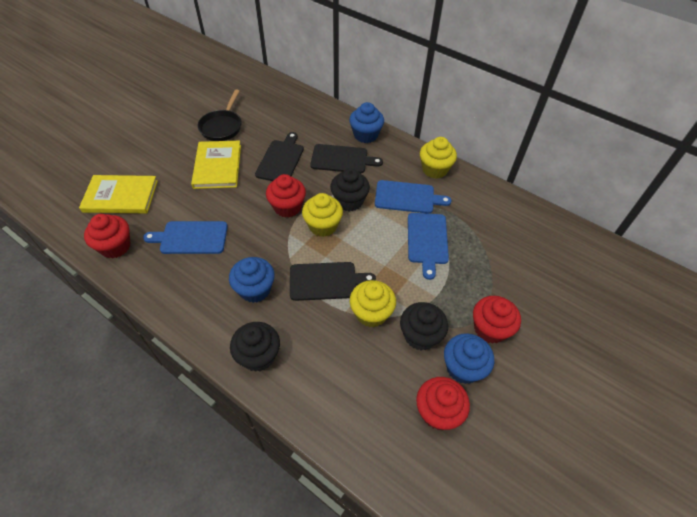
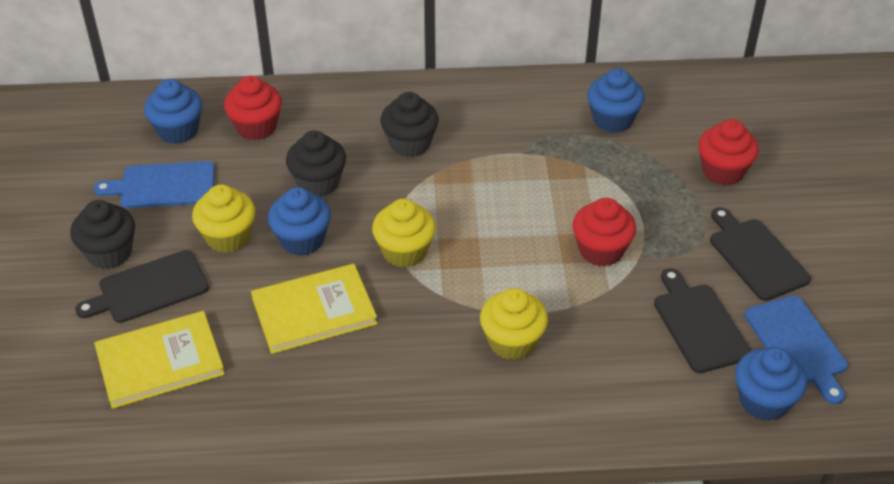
black pan: [198,89,241,141] = 1 -> none = 0
blue cupcake: [229,257,275,303] [349,102,384,143] [444,333,494,384] = 3 -> [144,79,202,144] [268,187,331,256] [587,68,645,133] [735,347,807,421] = 4
blue cutting board: [143,221,228,254] [375,180,452,214] [408,213,449,280] = 3 -> [94,161,215,208] [745,295,848,404] = 2
red cupcake: [84,214,130,258] [266,174,306,218] [416,377,470,430] [473,296,521,344] = 4 -> [224,76,282,140] [572,198,636,267] [698,119,759,185] = 3

